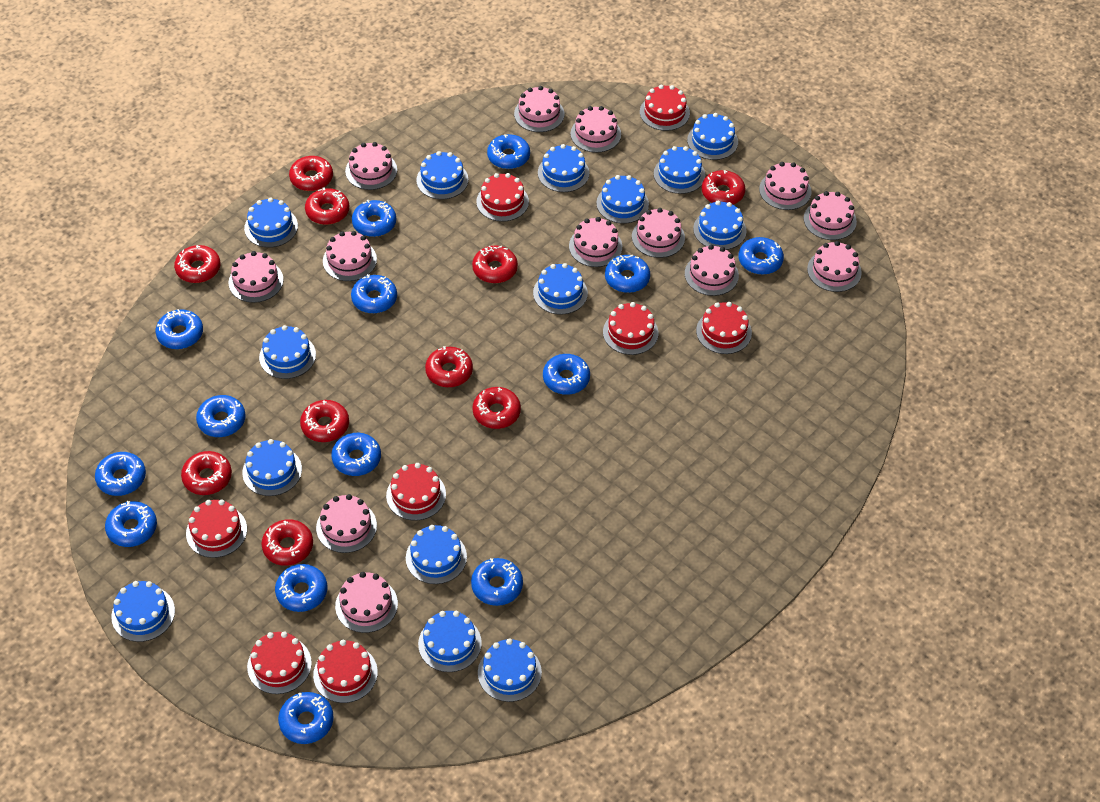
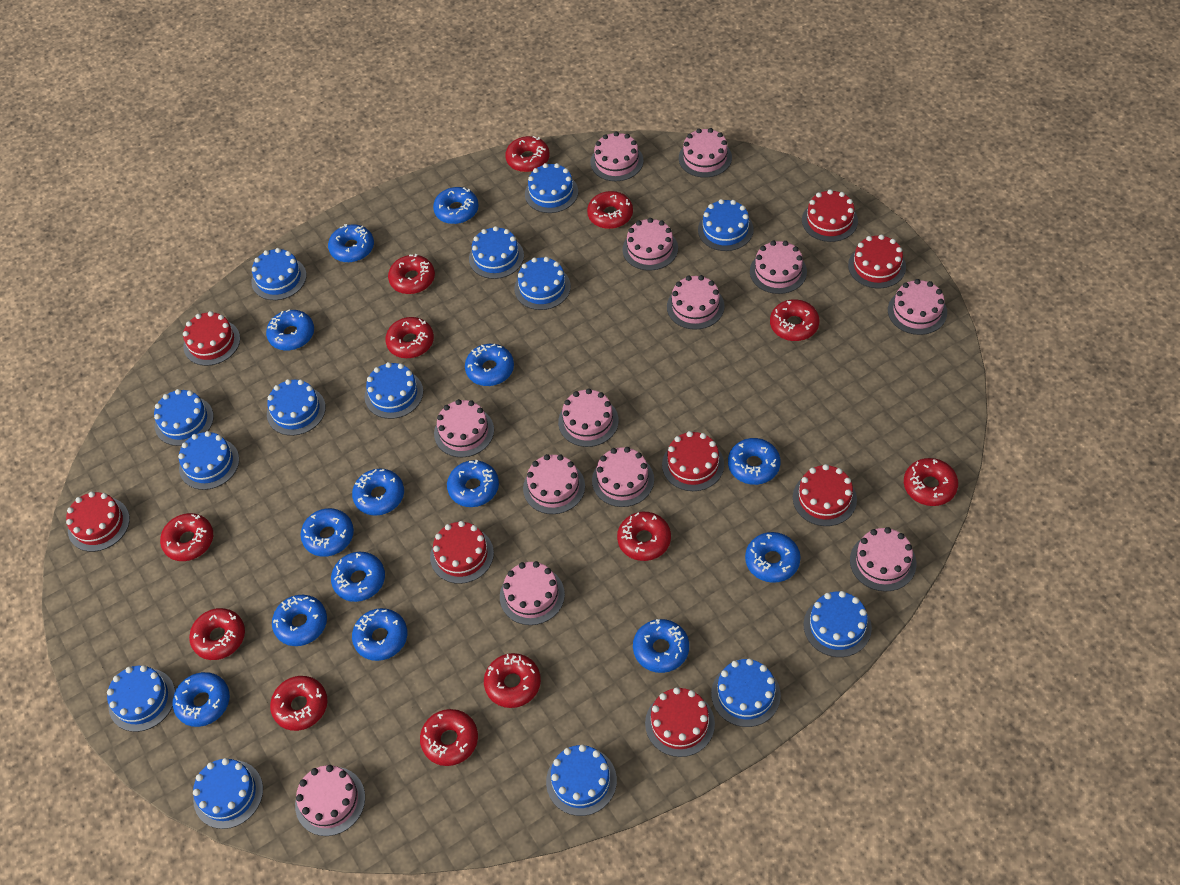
red donut: [174,245,221,283] [181,451,232,495] [261,519,313,566] [289,156,333,191] [300,400,349,442] [305,187,349,225] [425,346,473,387] [472,245,518,283] [473,387,521,429] [702,170,745,205] = 10 -> [160,513,213,561] [189,608,245,660] [270,676,328,731] [385,317,434,358] [388,254,435,294] [420,709,478,766] [484,653,541,708] [505,136,550,172] [587,191,633,229] [617,512,671,561] [770,299,820,341] [904,458,958,506] = 12

